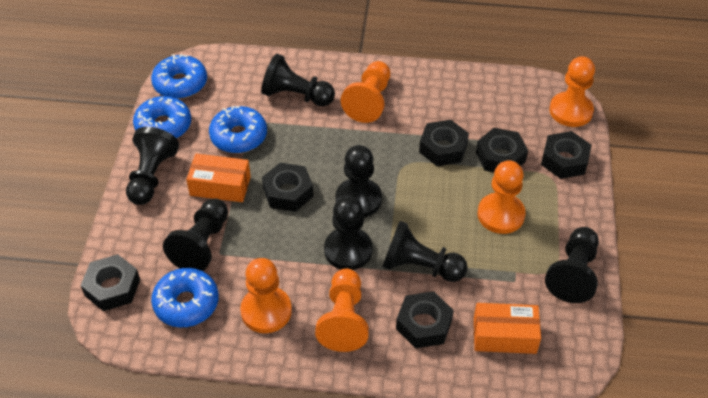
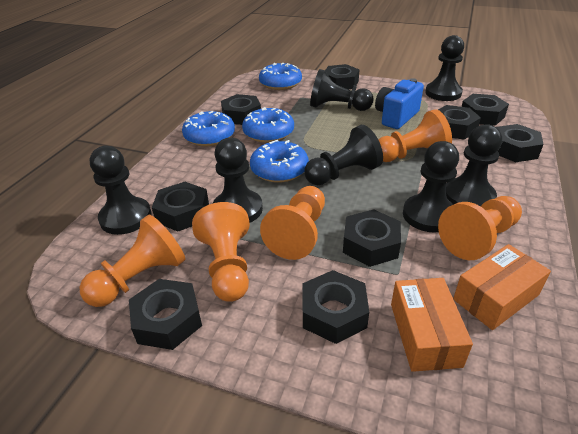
black nut: [80,254,140,311] [262,162,314,212] [396,291,454,349] [419,120,469,166] [476,128,528,172] [541,131,592,179] = 6 -> [129,279,202,350] [152,182,209,232] [221,94,261,125] [303,270,369,344] [325,64,359,90] [343,209,401,267] [438,105,481,140] [461,94,509,126] [496,124,544,162] = 9
blue camera: none = 0 -> [375,78,424,129] = 1

